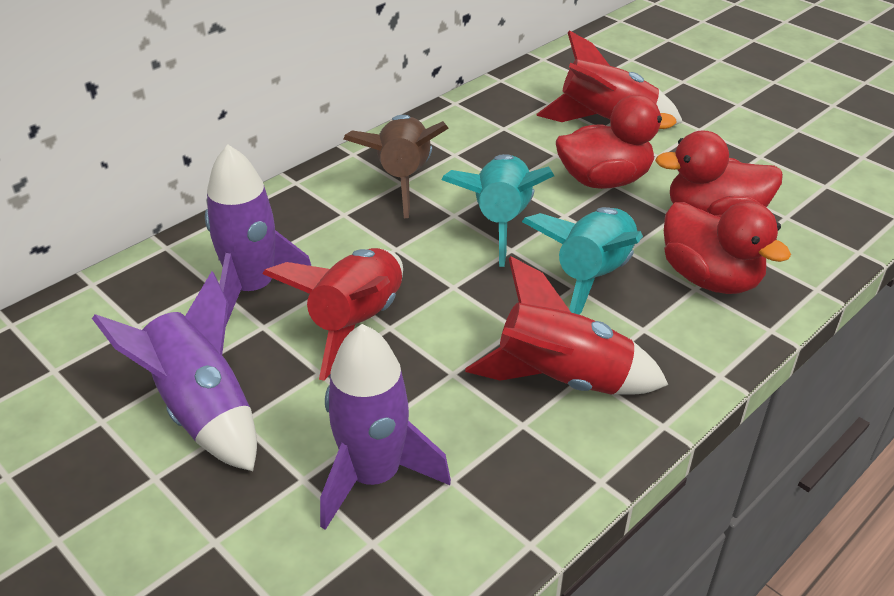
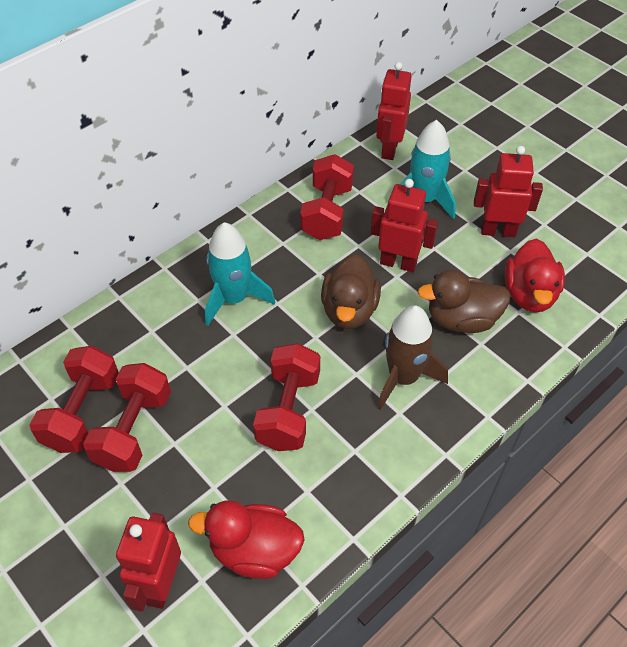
brown duck: none = 0 -> [321,254,381,329] [417,269,511,333] = 2
purple rocket: [92,271,257,471] [205,145,311,325] [320,324,451,530] = 3 -> none = 0
red duck: [556,95,676,189] [655,130,783,215] [664,201,791,294] = 3 -> [188,500,305,579] [505,239,565,312] = 2
red dumbbell: none = 0 -> [30,346,119,453] [83,363,171,472] [253,343,320,451] [300,154,354,240] = 4
red robot: none = 0 -> [116,513,181,612] [371,179,438,272] [376,62,411,160] [474,146,543,237] = 4
red rocket: [263,248,403,381] [465,256,669,395] [536,30,683,126] = 3 -> none = 0

